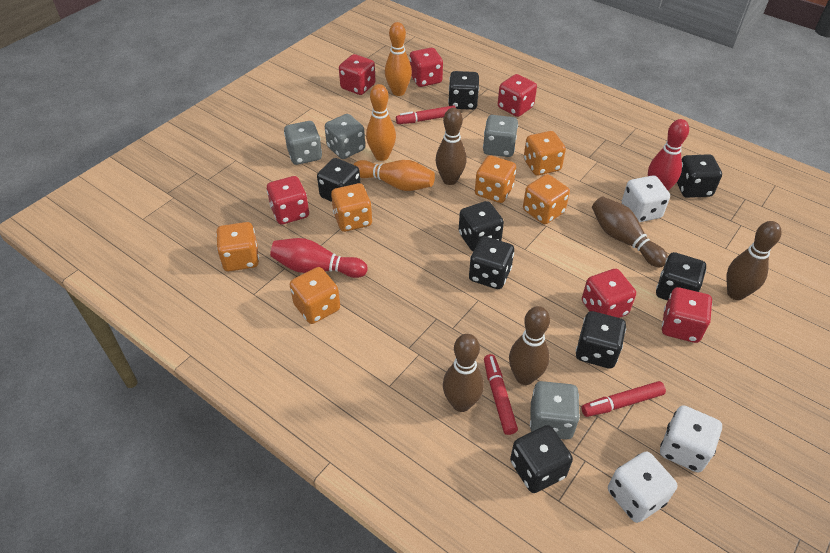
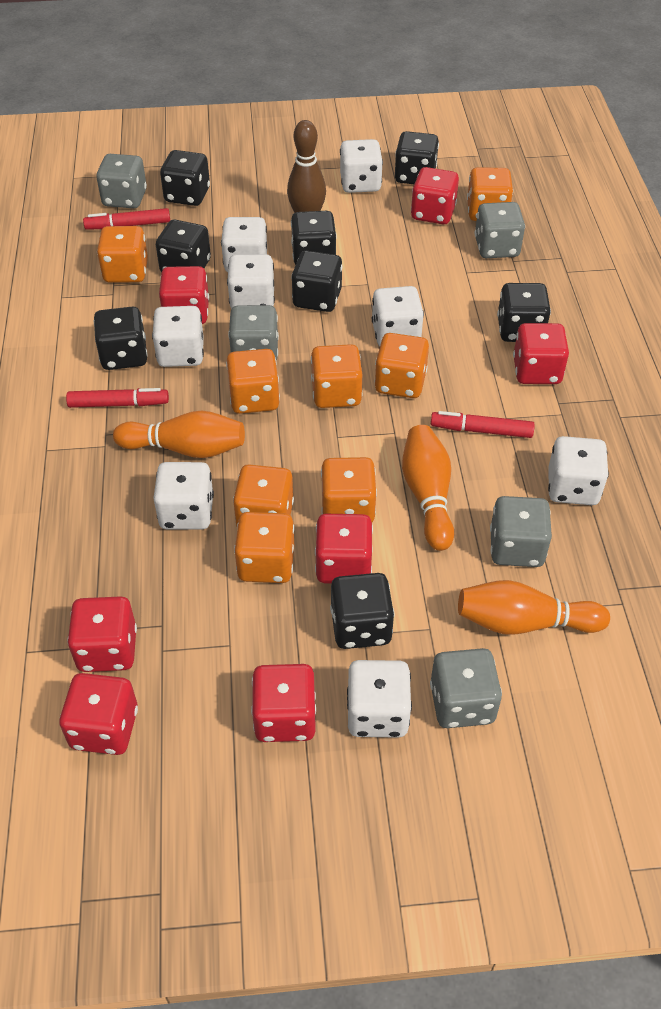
brown bowling pin: [436,108,467,185] [443,334,484,412] [509,306,550,385] [592,196,668,267] [727,221,782,300] = 5 -> [287,120,326,213] = 1
grey dice: [284,121,322,165] [325,114,365,159] [483,115,518,157] [530,381,580,440] = 4 -> [96,154,147,208] [228,305,279,361] [430,648,502,728] [475,202,525,258] [490,496,552,567] = 5
orange dice: [216,222,259,271] [290,267,340,324] [331,183,372,232] [475,155,516,203] [523,174,570,224] [524,131,566,175] = 6 -> [97,226,148,283] [226,349,280,414] [233,465,294,527] [234,512,294,583] [311,344,362,408] [321,457,377,522] [374,333,429,398] [467,167,513,221] = 8
red bowling pin: [270,238,368,278] [648,119,689,191] = 2 -> none = 0
red dice: [267,176,309,224] [339,54,376,95] [410,48,443,87] [498,74,537,117] [582,269,636,318] [662,287,712,343] = 6 -> [59,673,138,755] [67,596,137,672] [159,266,209,324] [251,664,316,742] [315,514,373,584] [411,167,459,224] [513,323,569,384] = 7
white dice: [608,451,678,523] [622,175,670,222] [660,405,722,473] = 3 -> [152,306,204,367] [153,462,214,530] [221,217,267,272] [227,254,275,309] [340,139,383,193] [347,660,412,738] [372,286,424,346] [548,436,609,505] = 8

